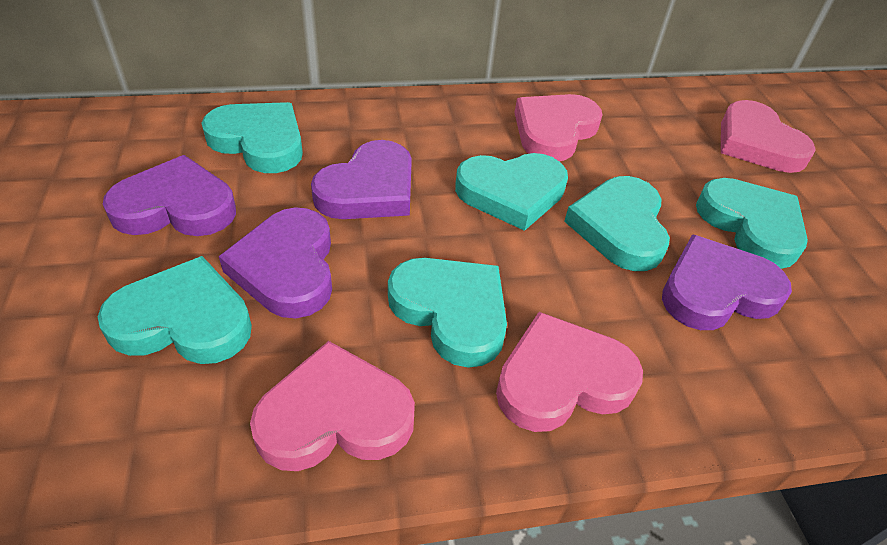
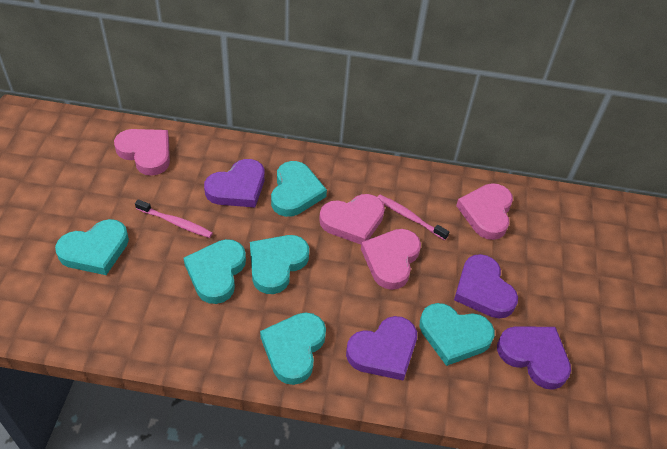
pink toothbrush: none = 0 -> [135,199,213,238] [378,195,449,240] = 2

